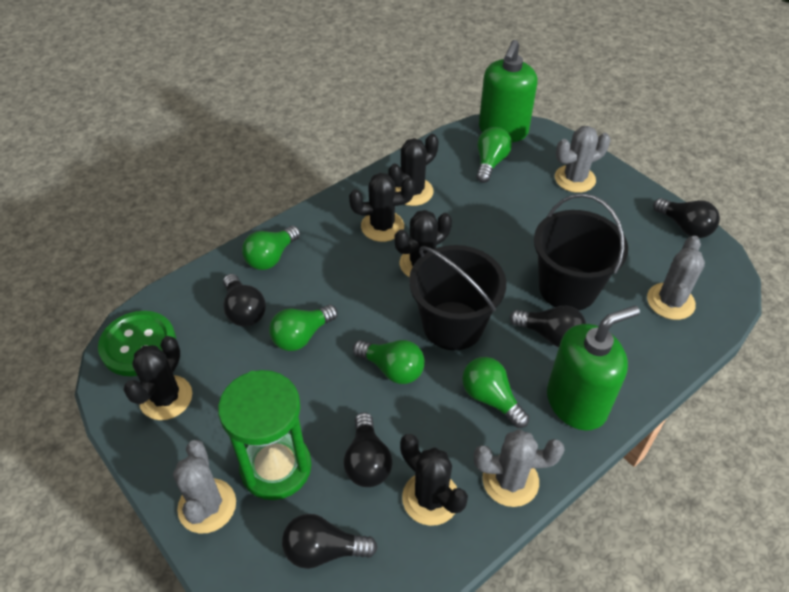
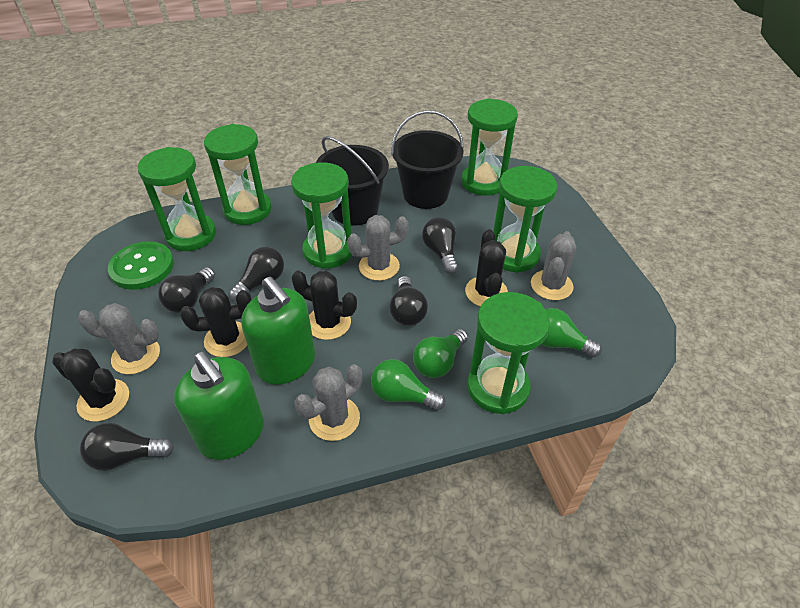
black cactus: [123,336,192,420] [349,173,415,242] [388,134,439,206] [395,210,452,277] [400,434,468,526] = 5 -> [52,348,129,422] [180,287,252,357] [292,271,357,340] [465,229,508,306] = 4
green hourglass: [218,370,311,500] = 1 -> [138,147,216,251] [204,124,272,225] [291,162,352,269] [461,99,518,196] [467,292,550,414] [493,166,557,273] = 6
green light bulb: [242,226,300,270] [269,305,338,351] [353,340,425,384] [462,357,529,428] [476,127,512,183] = 5 -> [371,359,445,410] [413,329,468,378] [541,308,602,357] = 3

